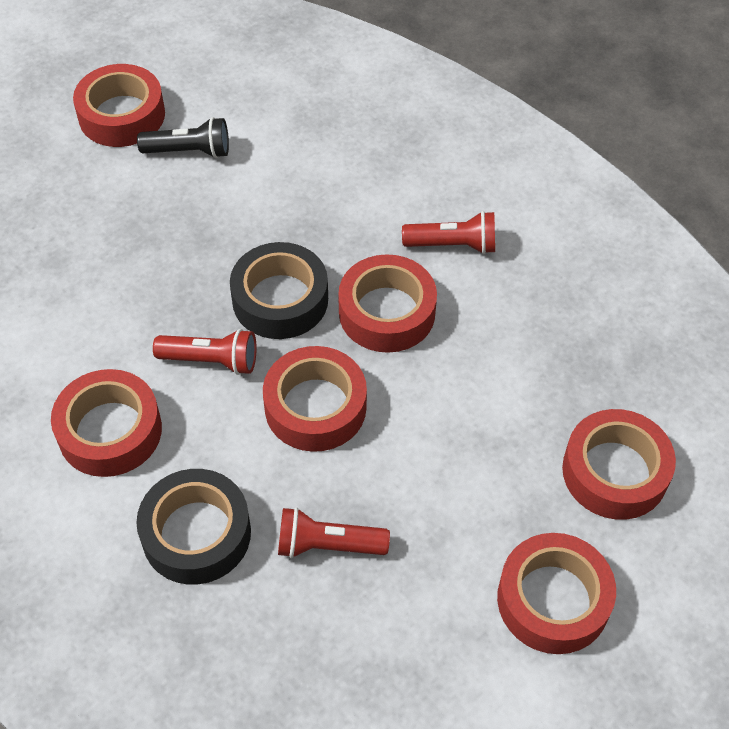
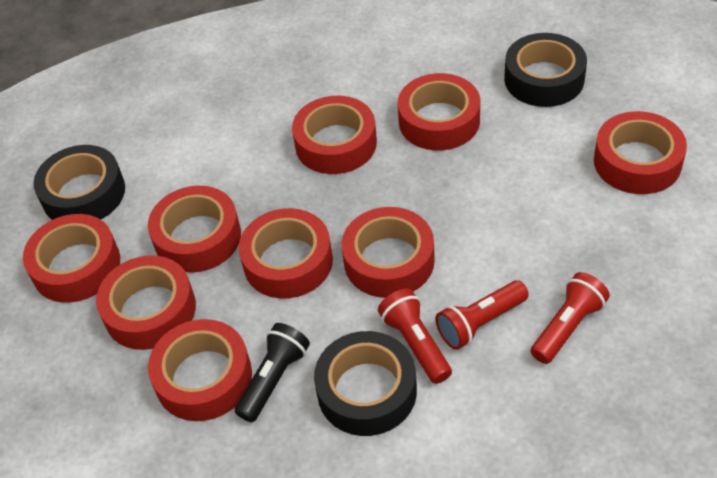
black tape: [136,469,251,585] [230,242,328,339] = 2 -> [33,145,125,220] [314,331,417,436] [504,33,587,107] = 3
red tape: [51,369,162,477] [73,64,165,147] [263,346,367,452] [338,254,437,353] [497,533,616,654] [562,409,676,520] = 6 -> [23,214,120,303] [96,256,196,350] [148,186,241,273] [148,319,252,421] [239,208,333,298] [292,96,377,174] [342,207,435,298] [398,73,480,150] [594,111,687,194] = 9

